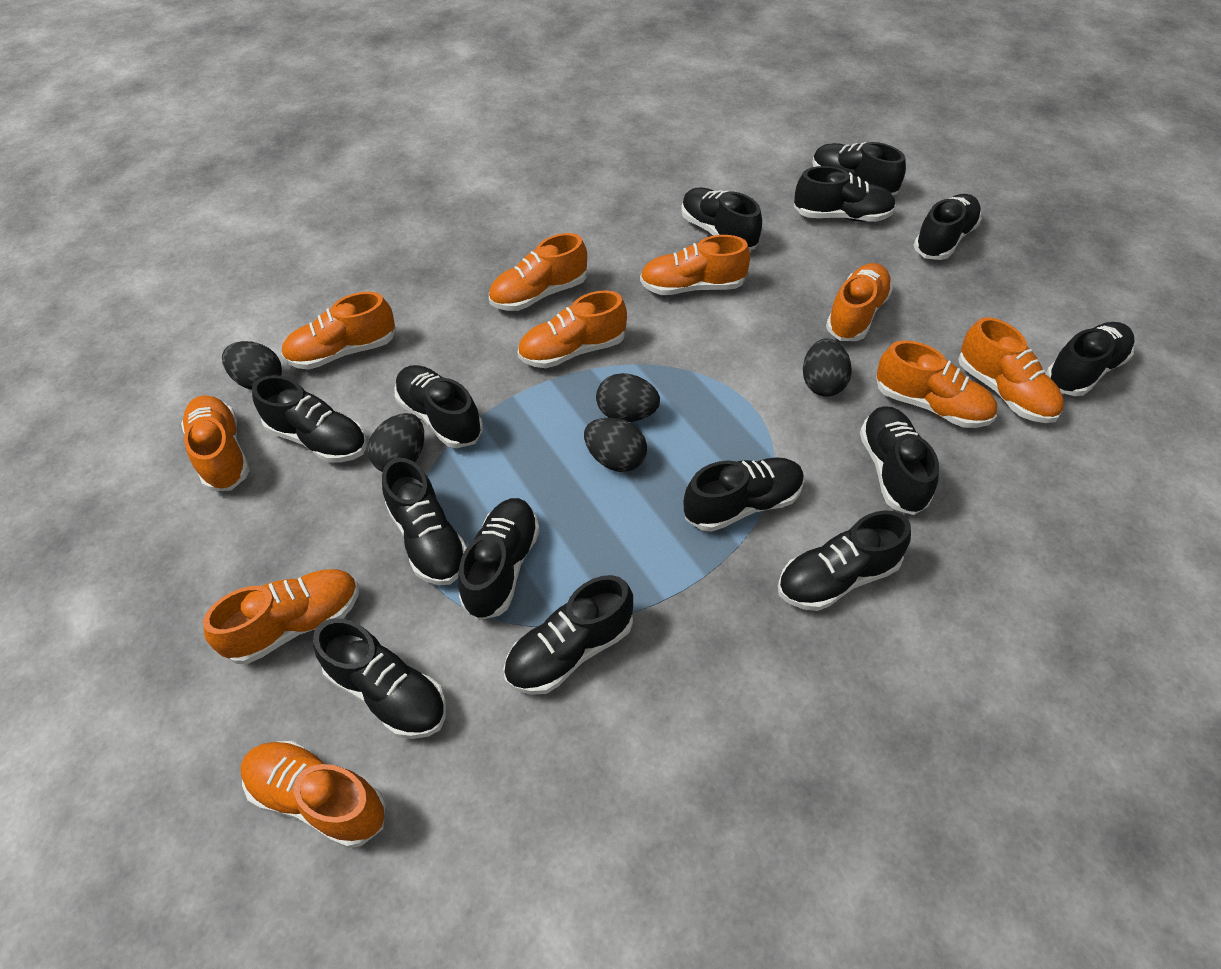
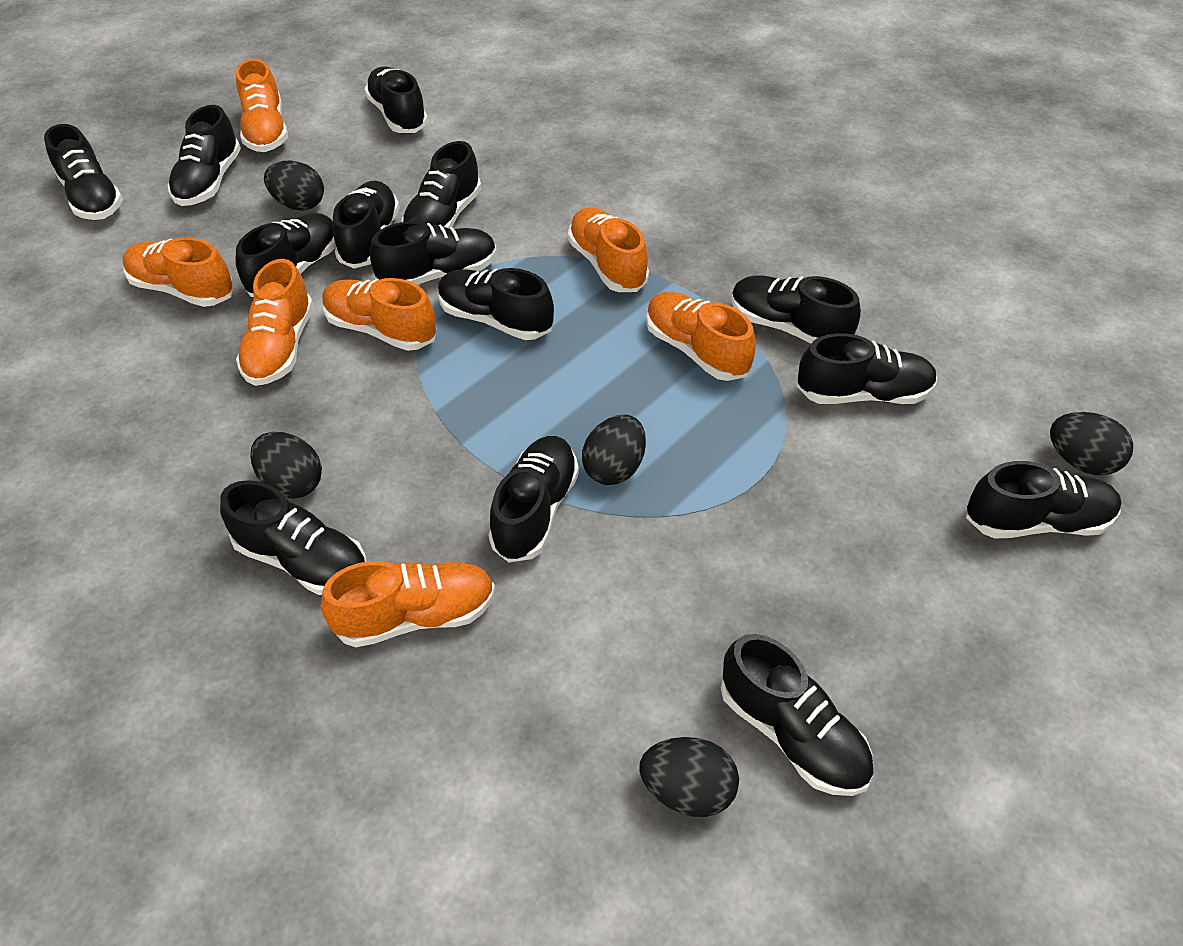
orange shoe: [181,395,250,491] [203,569,359,664] [241,741,386,848] [281,292,396,370] [489,233,587,311] [518,290,627,368] [640,235,750,295] [826,263,893,341] [876,340,997,428] [958,317,1064,423] = 10 -> [123,237,234,307] [236,59,288,152] [236,259,313,386] [321,561,495,647] [322,278,437,351] [568,207,649,292] [646,292,756,381] = 7

